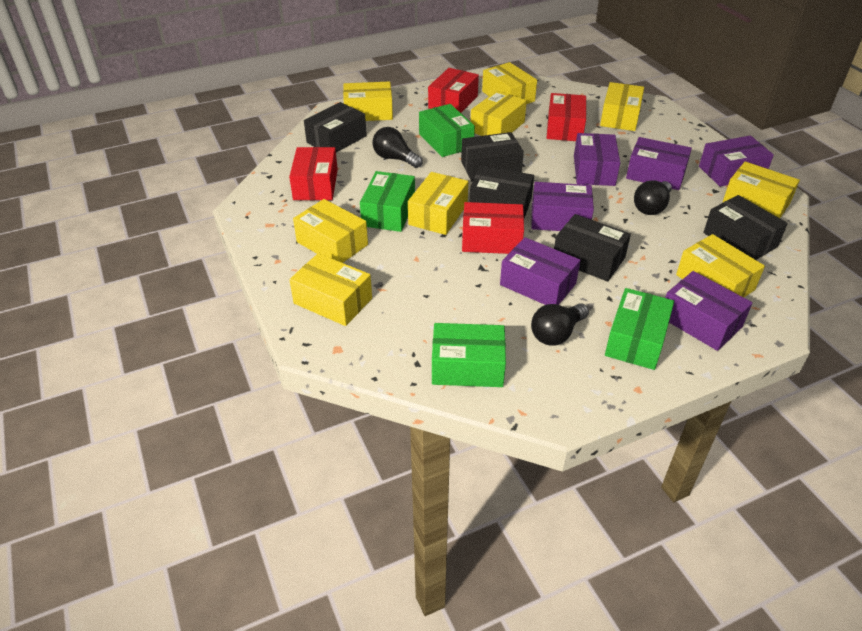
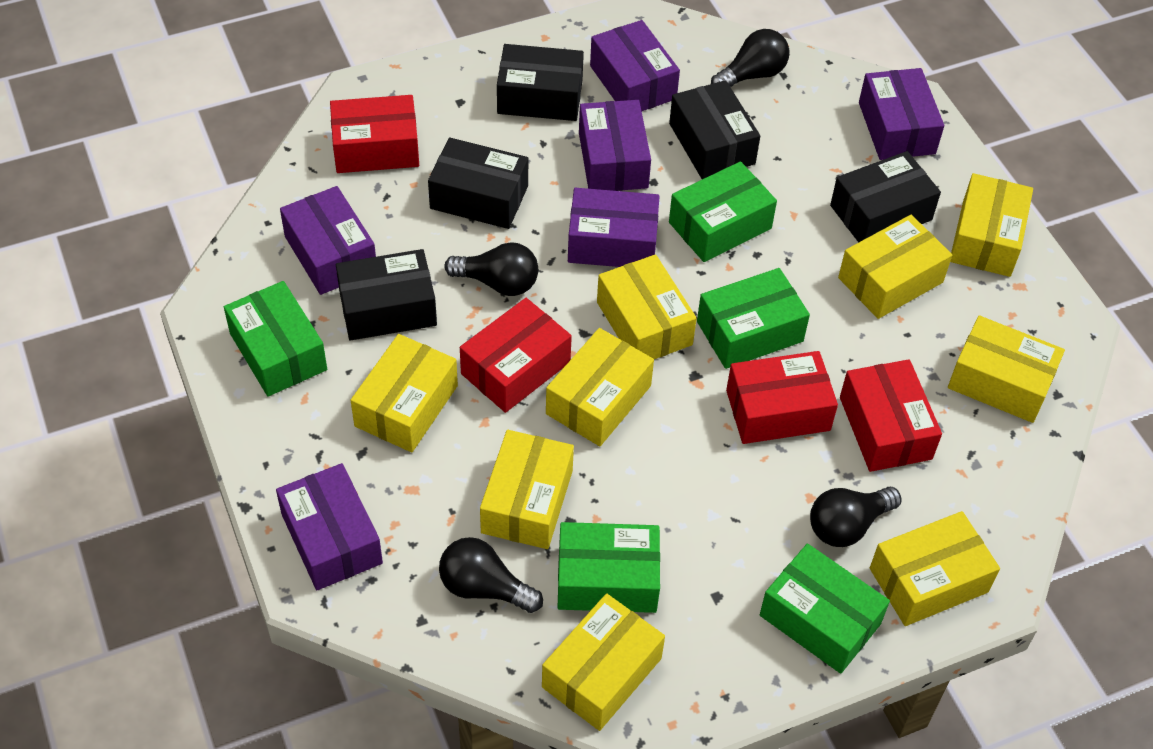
black light bulb: [373,127,423,168] [531,303,589,346] [634,180,672,215] = 3 -> [439,537,543,613] [445,242,538,296] [711,29,789,87] [810,487,901,547] = 4
green box: [360,171,415,232] [419,104,475,157] [432,323,506,387] [605,288,674,370] = 4 -> [224,281,327,396] [557,522,660,613] [669,161,777,262] [697,268,810,369] [760,543,890,674] = 5

